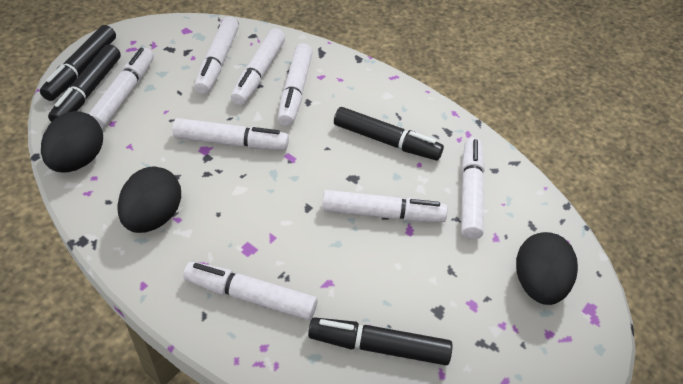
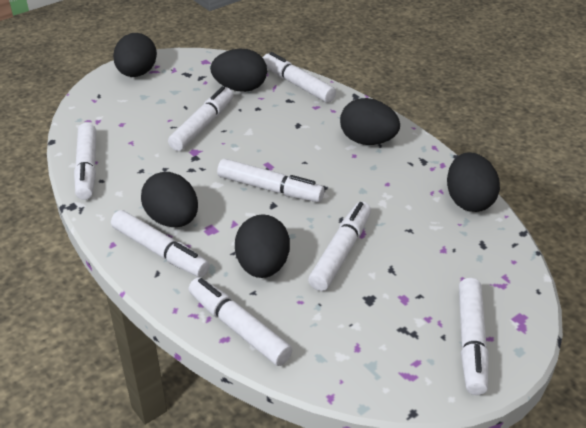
black egg: [41,111,103,173] [118,166,181,233] [516,232,578,305] = 3 -> [113,33,157,77] [141,172,198,227] [210,49,267,92] [235,214,290,278] [340,98,400,145] [447,152,500,212] = 6
black marker: [40,25,116,101] [48,44,121,122] [308,317,453,365] [334,107,444,161] = 4 -> none = 0

